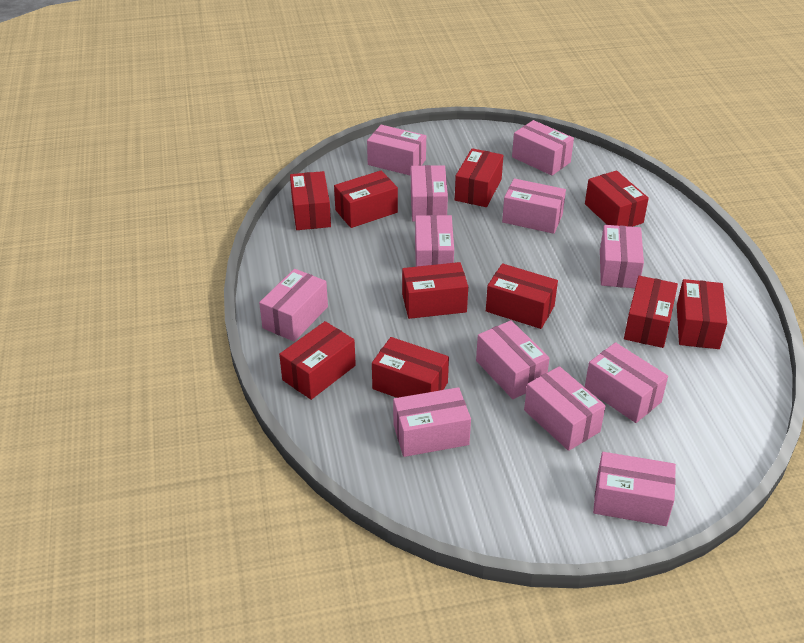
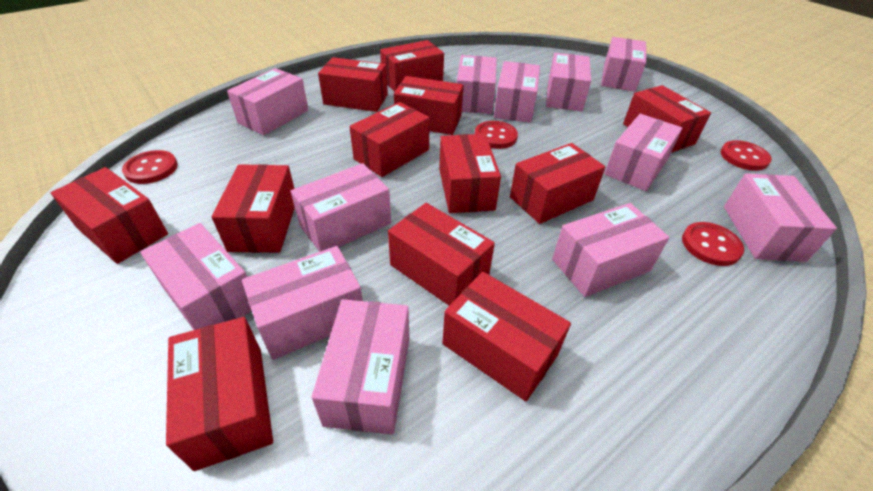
red box: [279,321,356,400] [290,171,331,230] [334,171,398,228] [372,337,449,398] [402,262,468,319] [455,148,503,207] [486,264,558,329] [585,170,649,227] [624,276,678,348] [677,279,727,349] = 10 -> [51,167,168,264] [166,317,273,471] [212,164,295,253] [318,57,388,112] [350,102,430,177] [380,40,444,92] [388,203,495,306] [394,76,464,135] [439,134,501,213] [442,272,571,401] [510,143,605,224] [623,85,711,153] = 12
red button: none = 0 -> [122,150,178,184] [475,121,518,149] [682,222,744,266] [720,140,772,171] = 4

